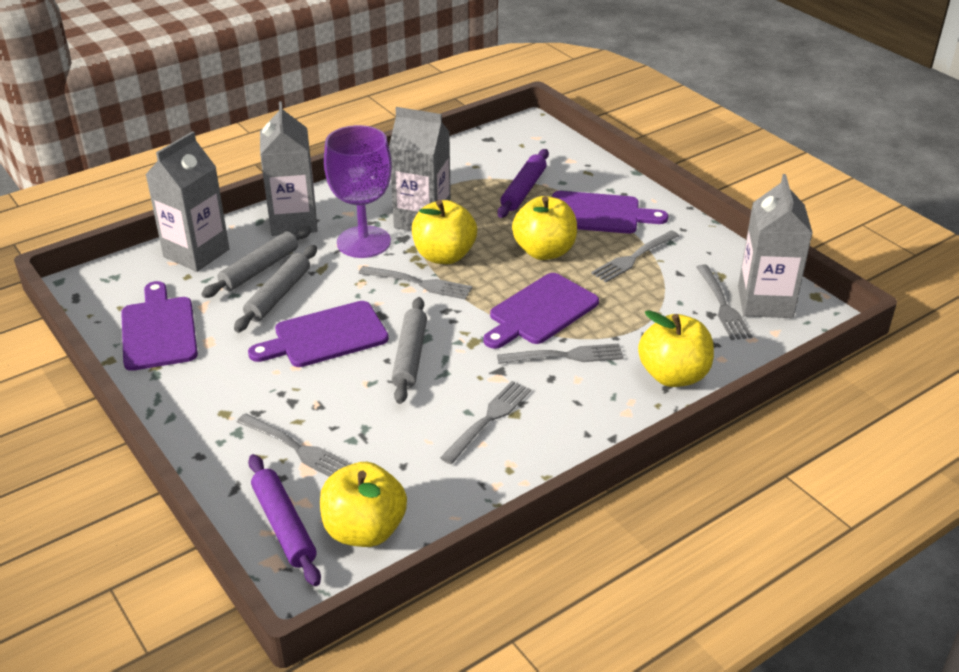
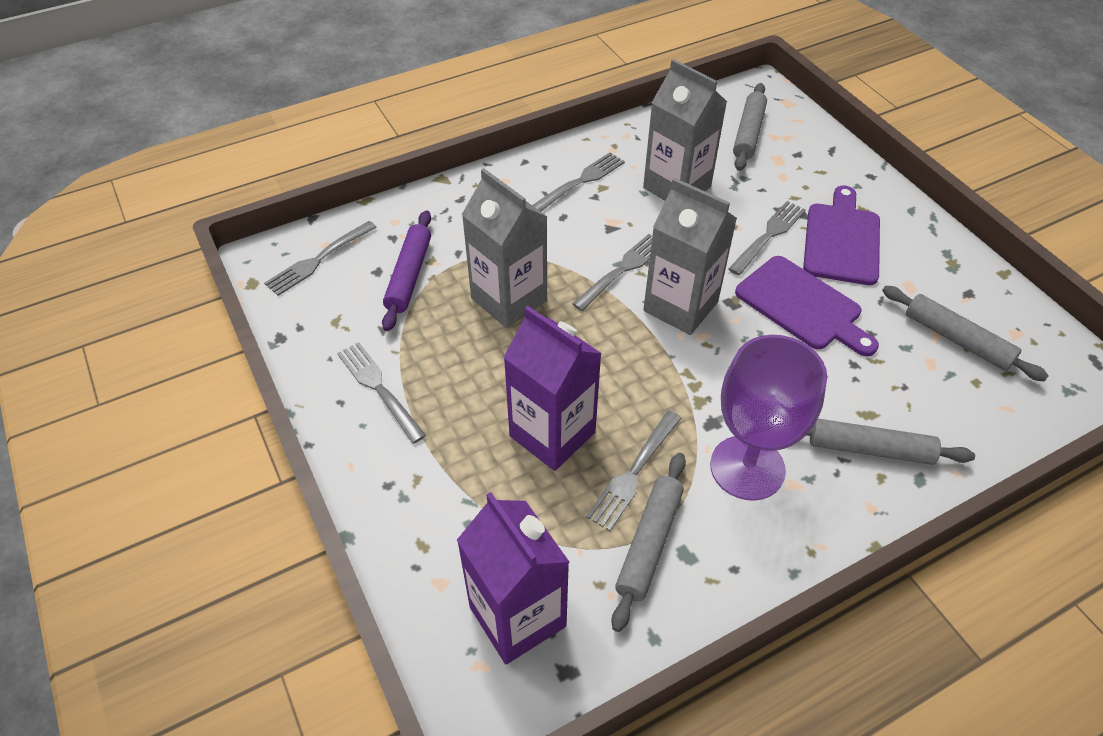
grey carton: [145,131,229,272] [260,101,317,236] [389,107,451,231] [738,174,813,318] = 4 -> [462,168,547,328] [643,59,727,201] [643,178,737,335] = 3
grey rolling pin: [201,226,312,298] [234,245,317,332] [392,297,427,404] = 3 -> [611,453,686,632] [733,83,767,171] [807,419,975,465] [882,286,1048,382] = 4
purple carton: none = 0 -> [457,492,569,664] [503,306,602,471] = 2
purple cutting board: [121,281,198,371] [248,301,389,367] [483,273,599,349] [552,191,668,233] = 4 -> [735,256,879,356] [803,186,880,285] = 2
purple rolling pin: [248,454,321,586] [497,149,549,218] = 2 -> [382,210,431,331] = 1
yellow apple: [320,462,407,547] [412,200,477,264] [512,196,577,260] [638,310,714,387] = 4 -> none = 0

